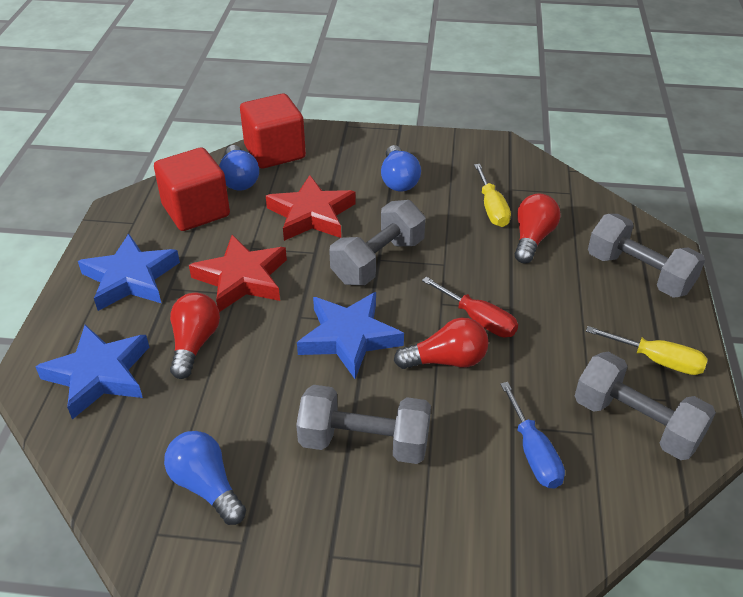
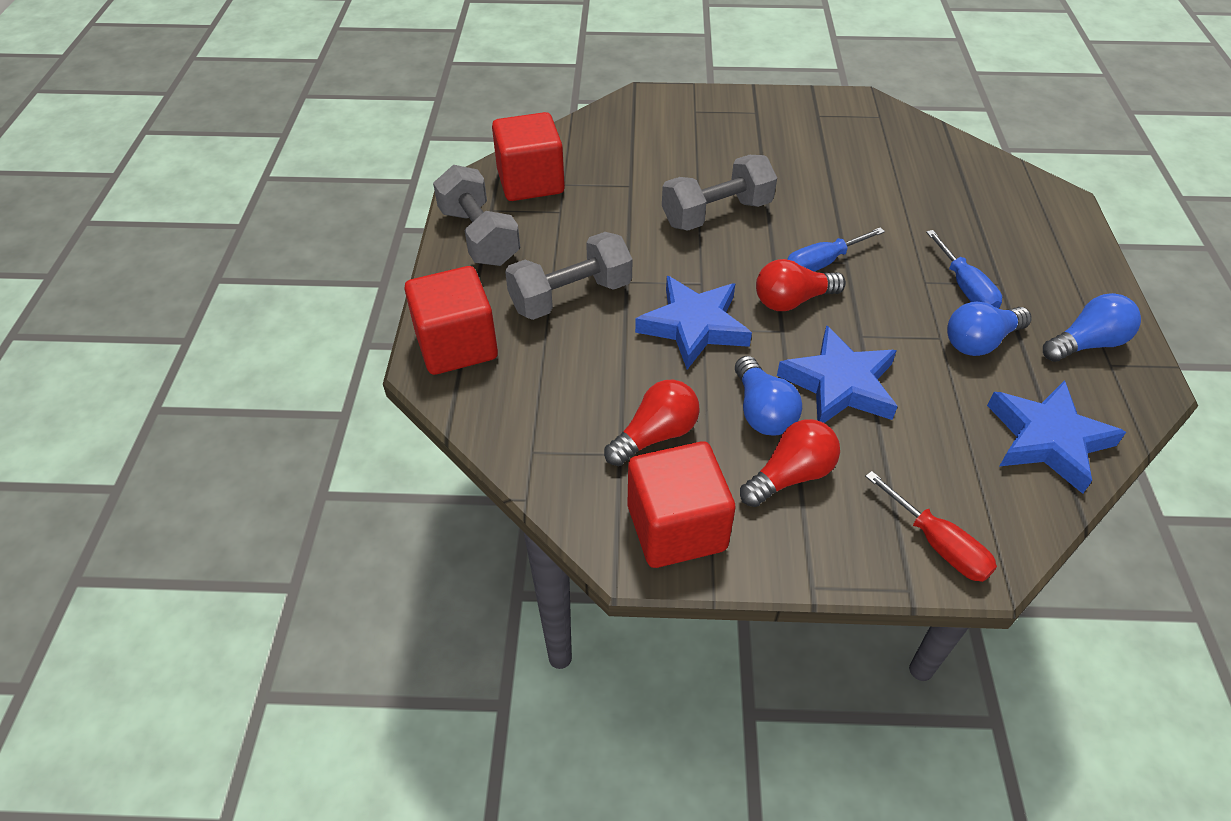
blue screwdriver: [500,382,565,489] = 1 -> [787,227,885,272] [926,230,1002,309] = 2
grey dumbbell: [296,385,431,464] [329,200,426,285] [575,352,716,460] [588,214,705,298] = 4 -> [433,165,520,266] [505,232,633,320] [662,155,777,231] = 3
red cube: [154,148,230,231] [240,93,306,168] = 2 -> [404,266,498,375] [492,112,565,201] [627,441,736,568] = 3
red star: [189,235,287,312] [266,175,356,241] = 2 -> none = 0
yellow screwdriver: [474,164,511,227] [586,326,708,375] = 2 -> none = 0

